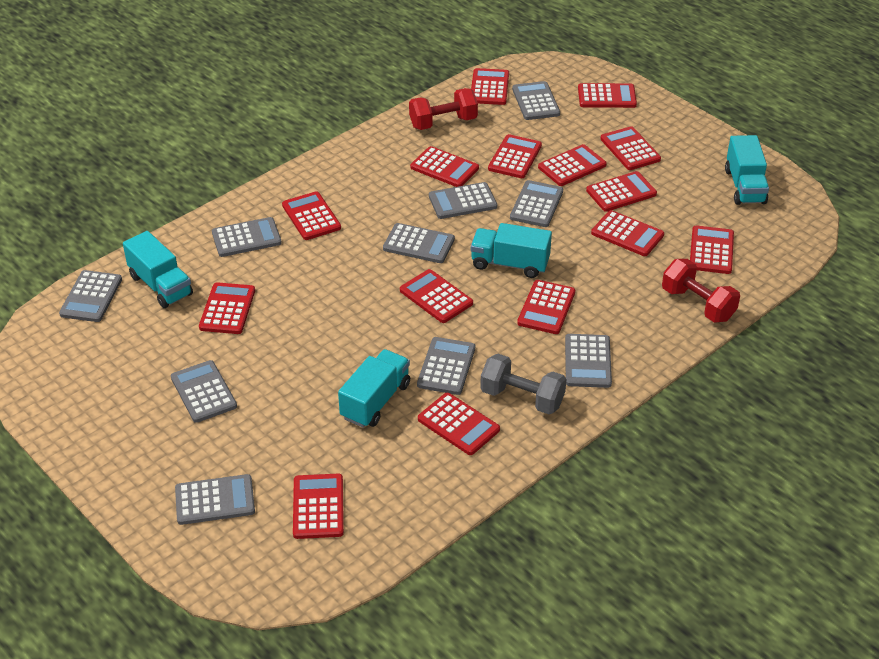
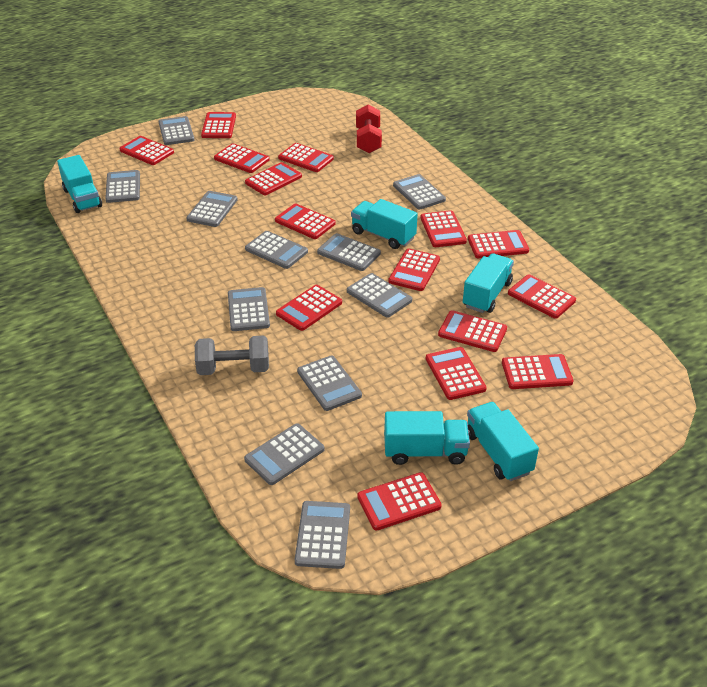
grey calculator: [59,270,122,322] [171,360,237,423] [175,474,255,525] [212,217,282,257] [383,223,455,263] [417,337,475,395] [429,182,497,219] [510,180,563,227] [512,81,560,120] [565,334,612,388] = 10 -> [105,170,140,203] [158,116,194,145] [186,191,238,227] [228,287,270,331] [244,423,324,485] [245,231,308,269] [295,501,350,569] [297,355,362,411] [317,233,381,271] [347,273,412,318] [393,174,446,210] = 11
red dumbbell: [409,88,478,130] [662,259,740,323] = 2 -> [356,105,382,153] = 1
turquoise truck: [123,231,193,308] [338,349,410,428] [471,223,552,278] [725,135,769,205] = 4 -> [57,155,102,213] [351,199,418,249] [384,411,470,465] [463,253,514,313] [467,402,539,481] = 5

